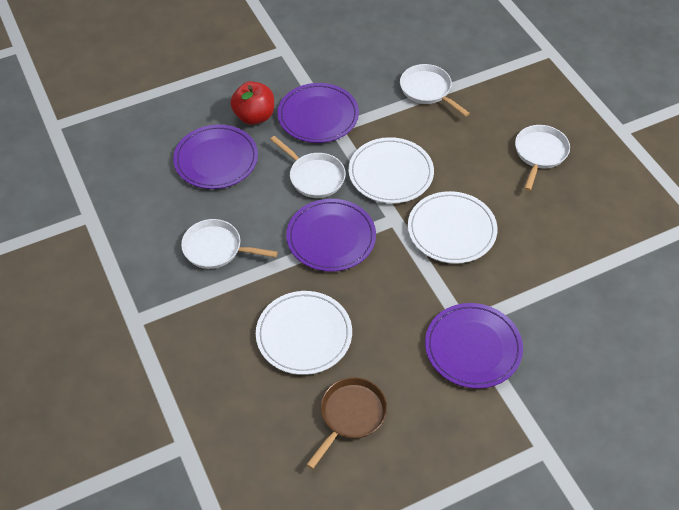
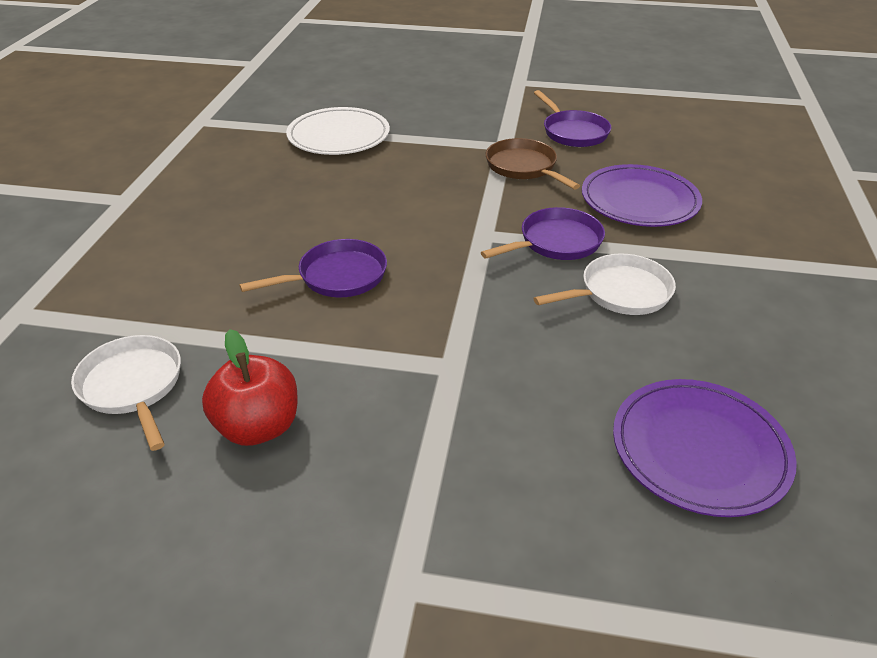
purple pan: none = 0 -> [240,239,387,297] [481,207,605,260] [534,90,611,147] = 3
purple plate: [173,124,258,189] [278,83,359,143] [286,199,376,272] [425,303,523,389] = 4 -> [582,164,702,227] [613,379,797,517] = 2
white pan: [181,219,278,269] [270,136,346,198] [400,64,470,117] [515,125,570,191] = 4 -> [71,335,181,451] [534,254,676,315] = 2
white plate: [256,291,352,375] [348,137,434,203] [408,191,498,264] = 3 -> [286,107,390,155] = 1

